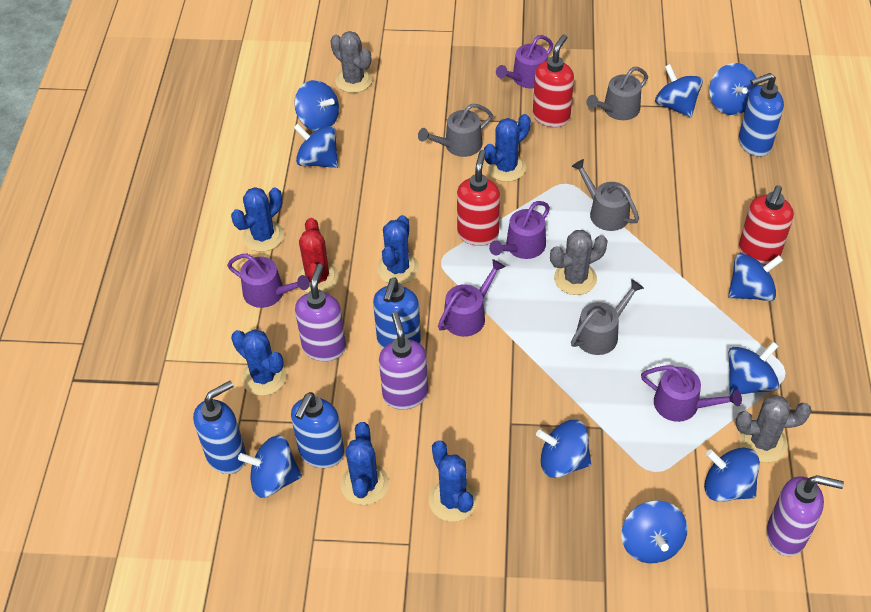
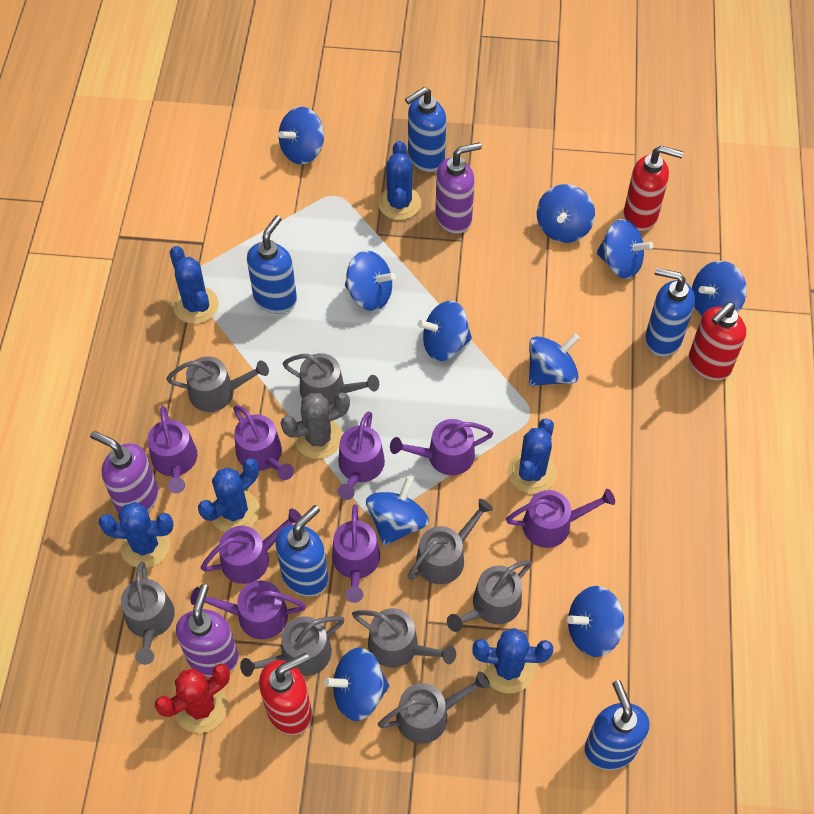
blue soap dispenser: [193,381,246,474] [291,392,344,468] [373,278,421,348] [739,73,784,156] = 4 -> [247,215,297,314] [275,505,328,597] [405,87,446,172] [584,680,650,770] [645,268,695,357] = 5
grey cactus: [331,31,372,93] [550,230,608,295] [736,395,812,463] = 3 -> [281,393,350,459] = 1
grey watering can: [418,104,493,157] [571,159,639,231] [571,279,644,355] [586,67,648,120] = 4 -> [121,562,175,665] [166,356,269,412] [240,616,345,677] [282,353,379,406] [352,608,456,668] [378,672,490,744] [407,499,493,584] [447,560,532,632] = 8
purple watering can: [227,254,310,308] [438,259,505,337] [489,201,550,259] [496,35,553,88] [641,366,742,422] = 5 -> [148,406,197,493] [190,580,306,640] [201,509,302,584] [233,405,294,480] [332,504,380,603] [337,411,385,500] [390,419,493,476] [506,489,615,548] = 8

